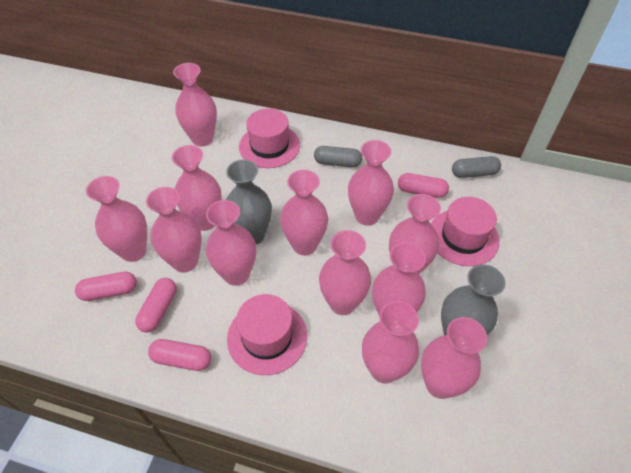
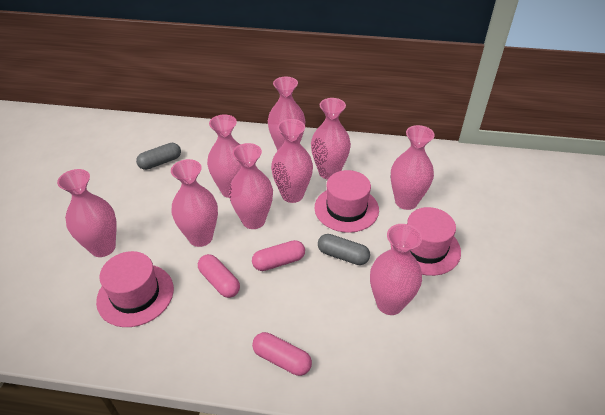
grey vase: [226,159,272,244] [441,264,505,336] = 2 -> none = 0
pink capsule: [75,272,137,301] [135,278,177,332] [148,339,211,371] [398,173,449,198] = 4 -> [198,254,240,298] [252,240,305,271] [252,332,312,376] = 3
pink vase: [86,176,147,262] [146,187,202,273] [172,145,222,231] [173,63,217,147] [206,200,256,286] [280,170,328,255] [319,230,371,315] [348,140,394,226] [362,301,419,383] [372,242,426,316] [389,194,441,274] [421,317,487,399] = 12 -> [57,169,117,257] [171,159,218,247] [207,115,241,198] [229,143,273,229] [268,77,306,151] [271,119,313,203] [311,98,351,179] [370,224,422,315] [391,125,435,210] = 9

